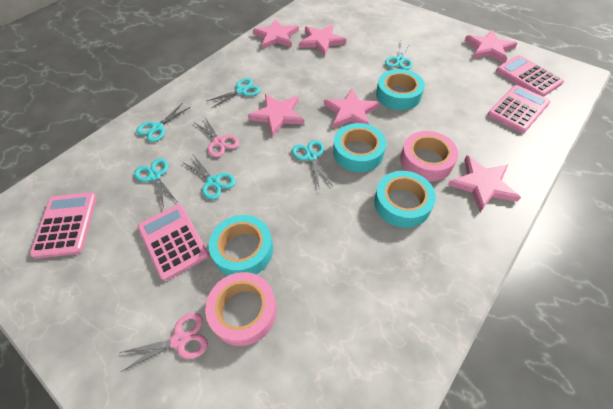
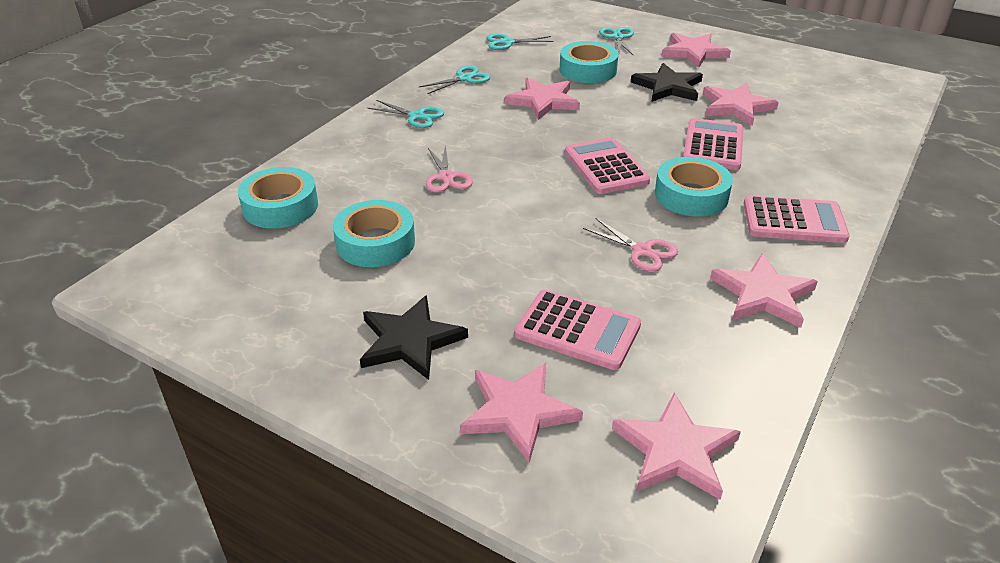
black star: none = 0 -> [360,295,468,380] [631,63,703,102] = 2
pink tape: [205,272,277,346] [400,131,458,182] = 2 -> none = 0
turquoise scissors: [134,158,177,208] [136,104,190,142] [182,155,236,200] [207,78,260,108] [292,140,333,190] [385,41,413,70] = 6 -> [368,100,444,128] [419,66,490,94] [486,34,554,50] [599,27,634,56] = 4

